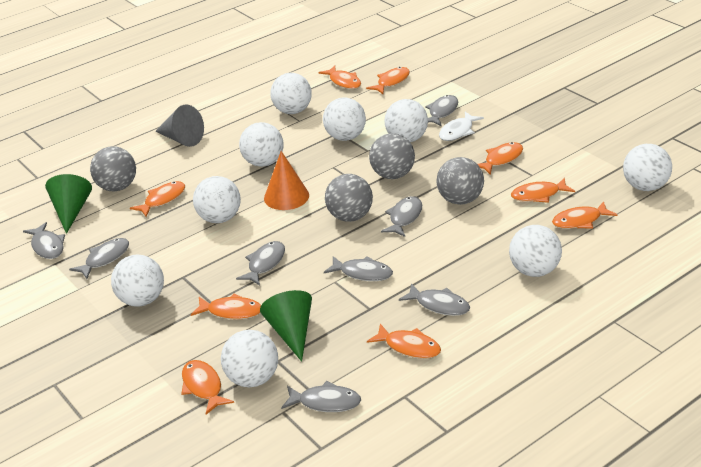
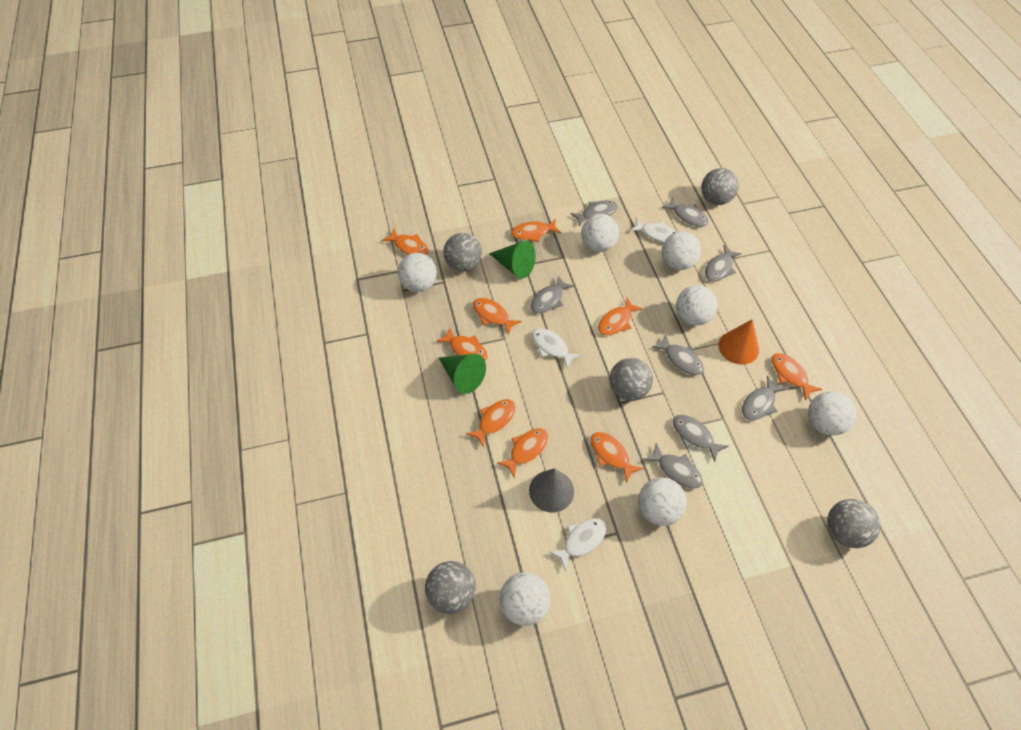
grey ball: [90,146,136,191] [325,174,373,222] [369,134,415,179] [436,157,484,205] = 4 -> [425,561,476,614] [443,233,482,272] [609,358,653,401] [701,168,739,205] [827,499,881,548] = 5
white ball: [111,254,164,307] [193,176,241,223] [221,330,278,387] [239,122,284,167] [271,73,312,114] [323,97,366,141] [384,99,428,142] [509,225,562,277] [623,144,672,191] = 9 -> [398,253,437,292] [500,572,551,626] [581,214,619,252] [638,477,687,526] [662,231,701,270] [676,285,718,325] [808,391,856,436] = 7
white fish: [439,112,484,141] = 1 -> [532,328,582,369] [549,518,607,572] [630,218,676,243] = 3

